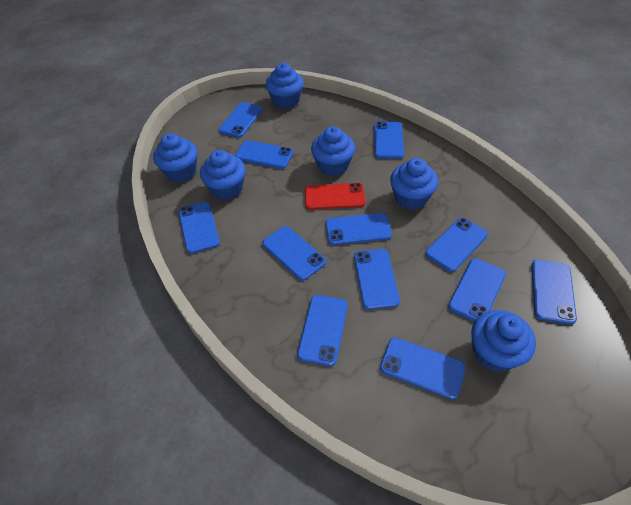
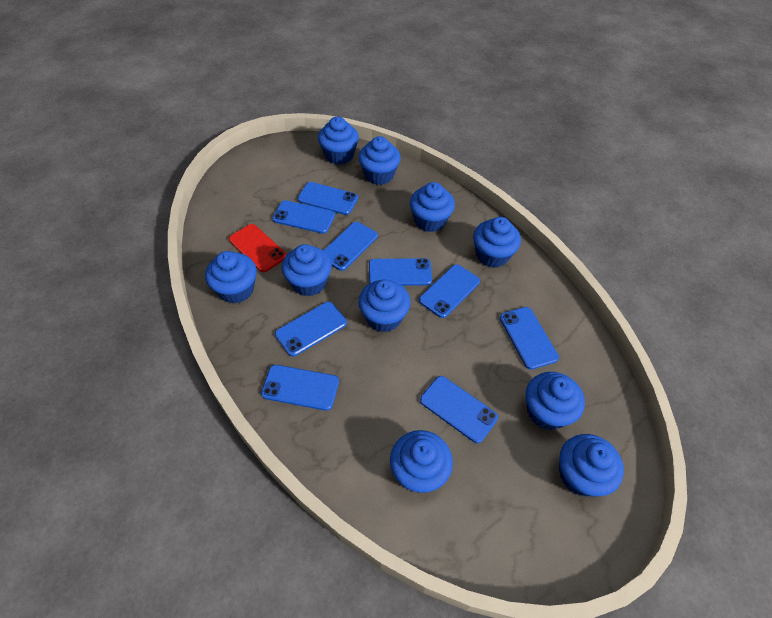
blue cupcake: [153,133,197,183] [200,150,245,200] [266,63,304,109] [311,126,355,176] [390,158,438,210] [471,310,536,372] = 6 -> [205,251,257,303] [282,244,332,296] [318,117,359,165] [358,136,401,185] [358,279,411,332] [390,430,453,493] [410,182,455,232] [473,217,521,268] [526,372,585,430] [559,434,624,497] = 10
blue phone: [178,201,220,254] [218,102,263,138] [235,140,293,169] [262,226,326,281] [297,295,348,366] [325,213,392,245] [354,249,400,310] [374,121,404,159] [380,337,465,400] [425,218,488,272] [448,258,506,322] [531,260,577,325] = 12 -> [261,365,339,411] [272,200,335,234] [275,302,347,357] [298,182,358,215] [323,222,378,271] [369,258,432,286] [419,264,480,318] [420,376,498,443] [500,307,559,370] = 9

